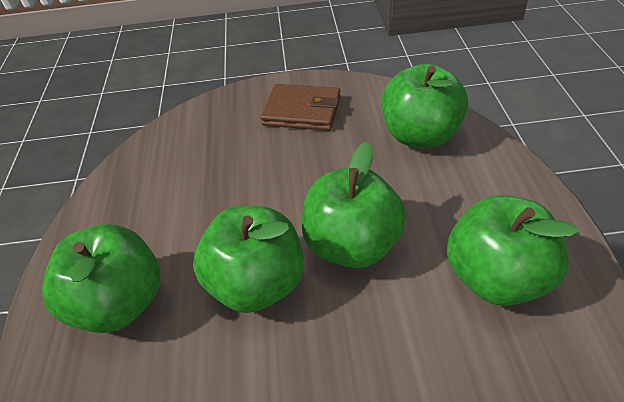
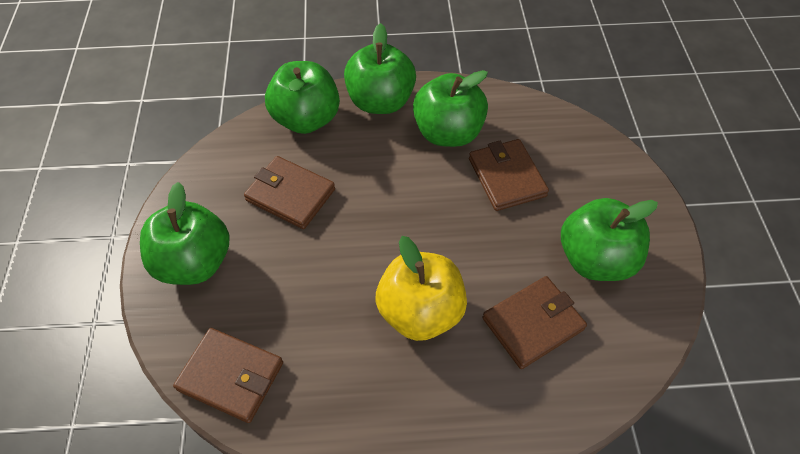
brown wallet: [260,84,341,131] = 1 -> [173,328,283,423] [244,156,335,229] [469,139,549,211] [482,276,587,369] = 4
yellow apple: none = 0 -> [376,236,467,341] = 1

